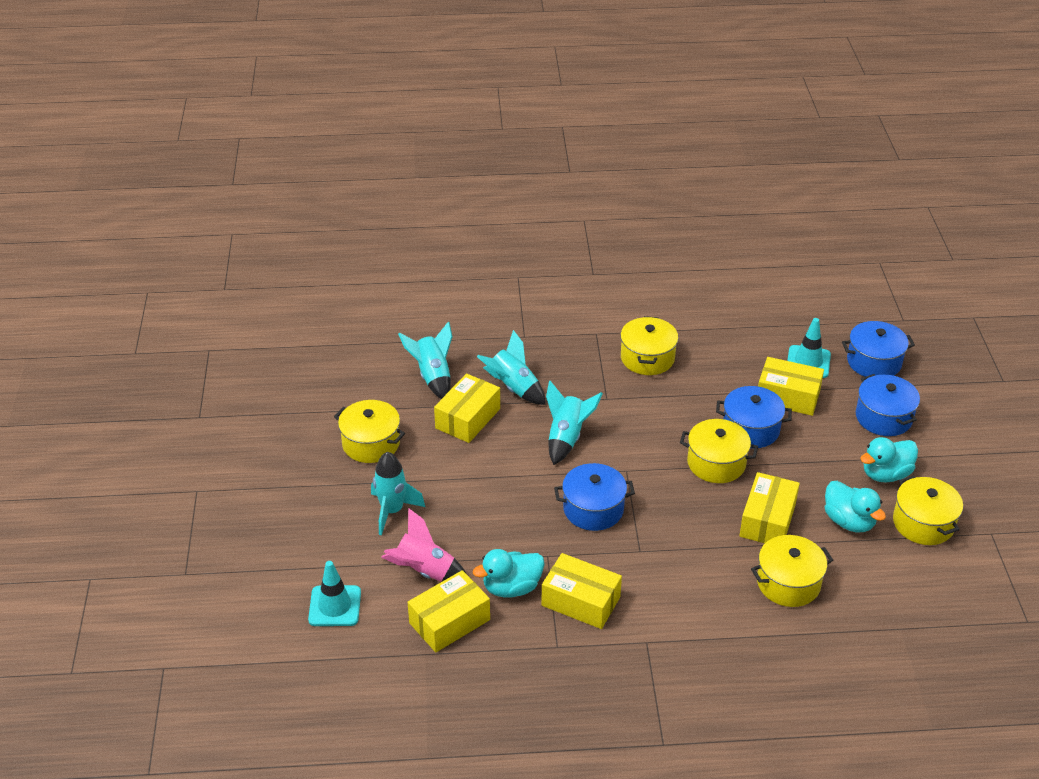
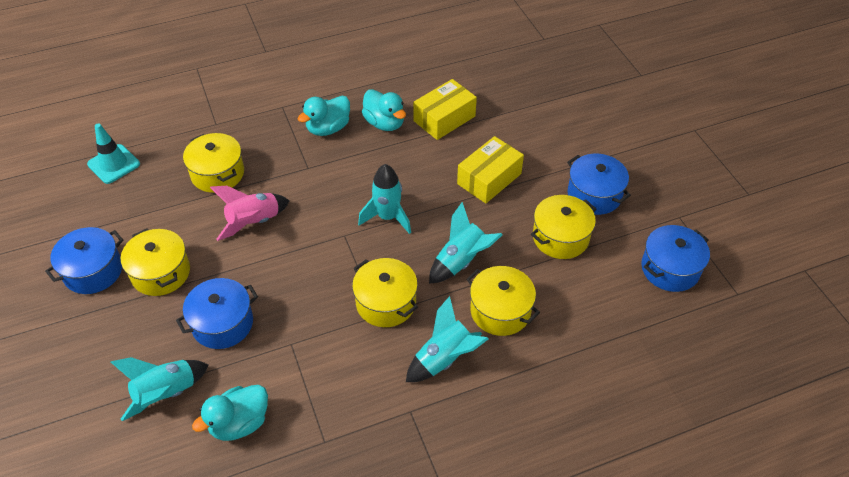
turquoise traffic cone: [308,561,361,626] [787,318,831,378] = 2 -> [87,123,140,184] = 1
yellow box: [408,570,490,652] [434,373,500,443] [541,553,622,629] [739,472,800,543] [758,357,824,416] = 5 -> [413,79,477,140] [457,136,524,203] = 2

